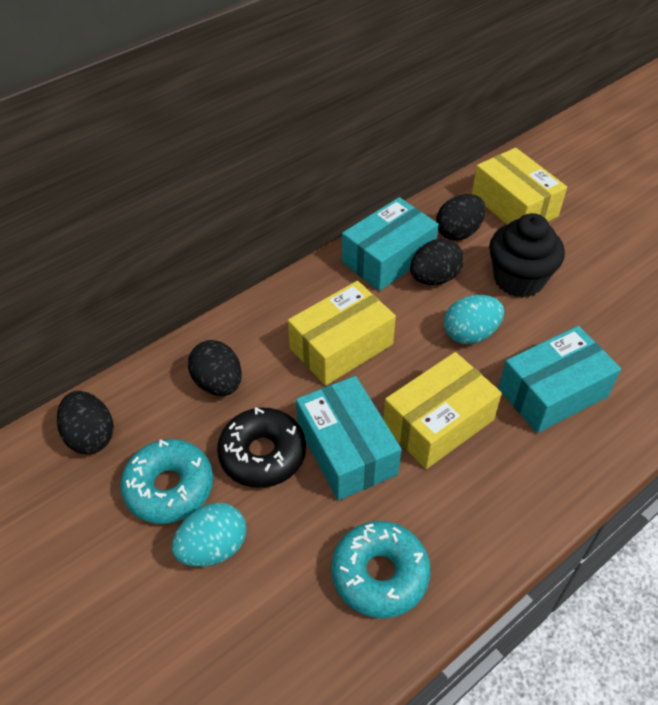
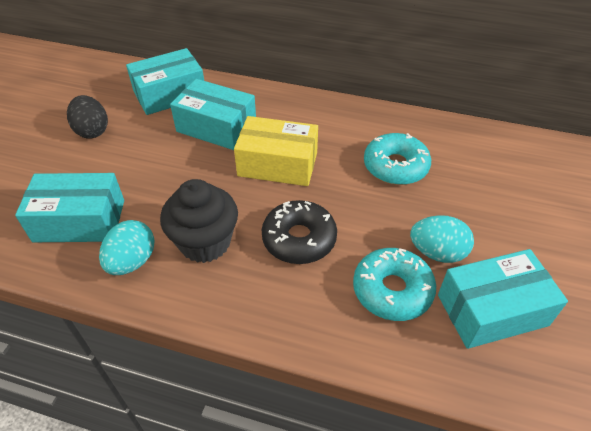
black egg: [57,391,114,454] [188,340,242,396] [410,239,464,285] [436,194,486,241] = 4 -> [67,95,108,139] = 1
turquoise box: [296,376,401,501] [342,197,439,291] [498,326,621,433] = 3 -> [15,173,124,242] [126,48,204,115] [170,79,256,150] [438,249,568,349] = 4
yellow box: [288,281,396,386] [383,352,502,469] [472,148,567,224] = 3 -> [234,116,318,186] = 1

